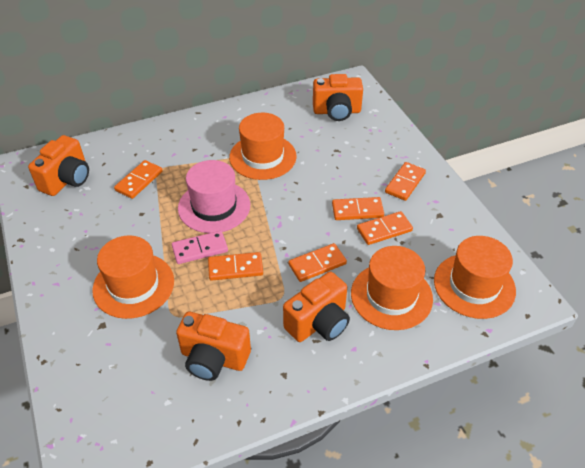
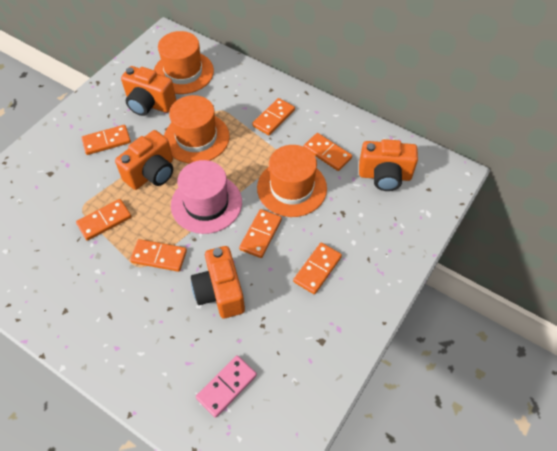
orange domino: [114,160,163,199] [208,252,263,281] [288,243,347,282] [332,197,384,220] [357,211,413,245] [385,162,426,201] = 6 -> [76,199,132,241] [82,125,131,155] [130,239,187,272] [239,209,282,258] [252,98,295,135] [293,243,342,294] [304,133,352,171] = 7
orange hat: [92,235,174,319] [229,113,297,180] [351,246,433,330] [434,236,516,319] = 4 -> [154,31,214,94] [164,95,230,163] [257,145,327,217] = 3

